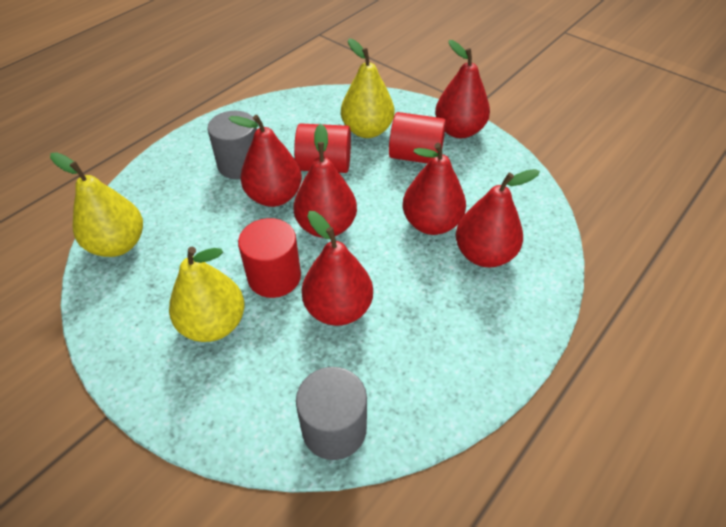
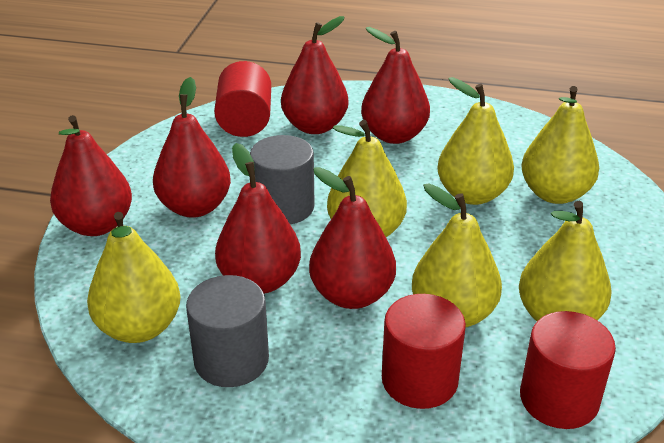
yellow pear: [50,152,143,257] [169,247,245,342] [341,38,394,138] = 3 -> [87,212,181,343] [327,120,407,237] [412,183,502,328] [437,77,514,205] [519,201,612,321] [521,86,599,204] = 6

